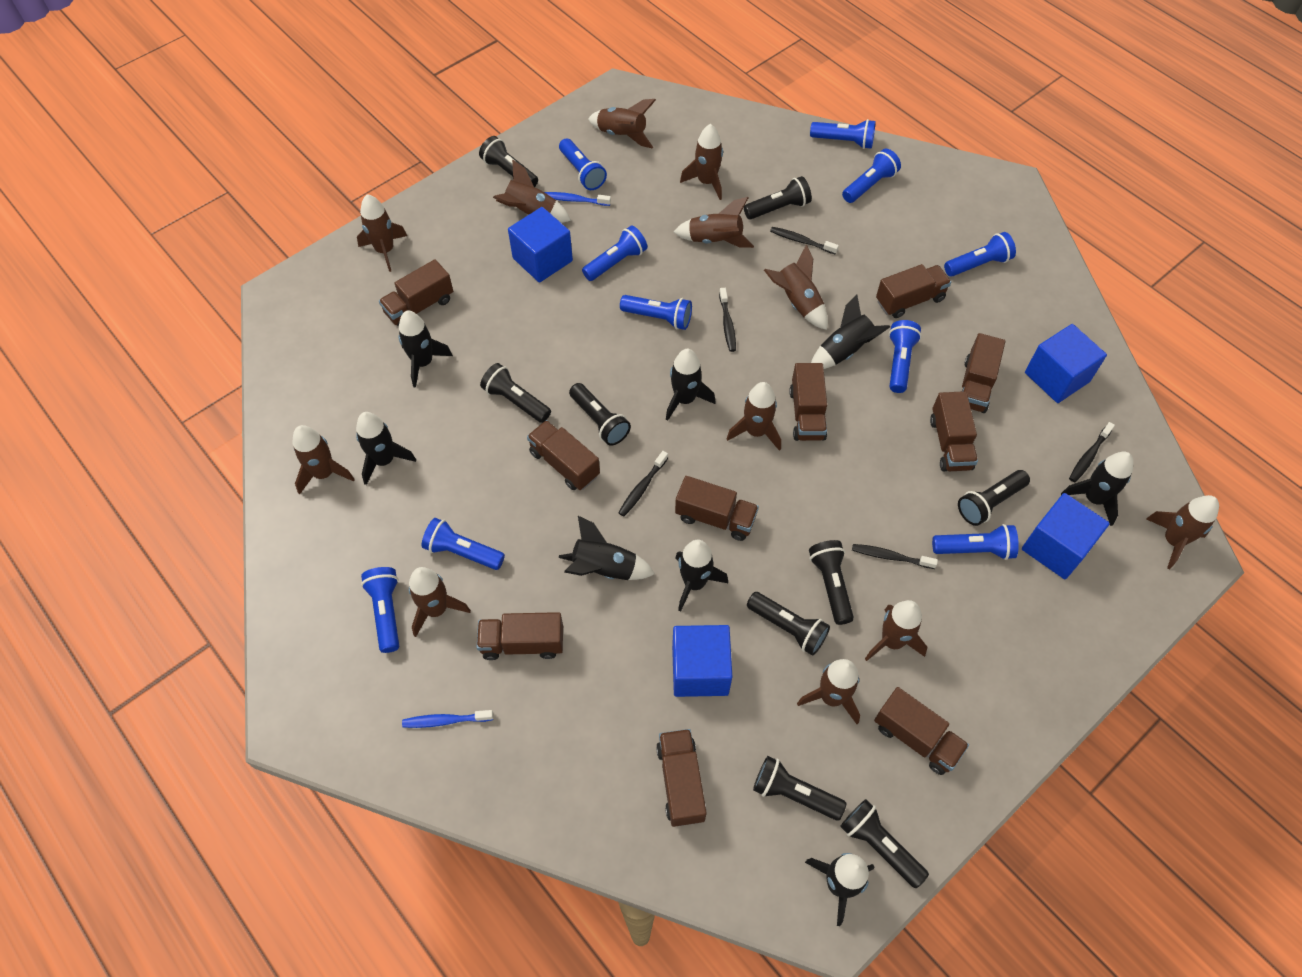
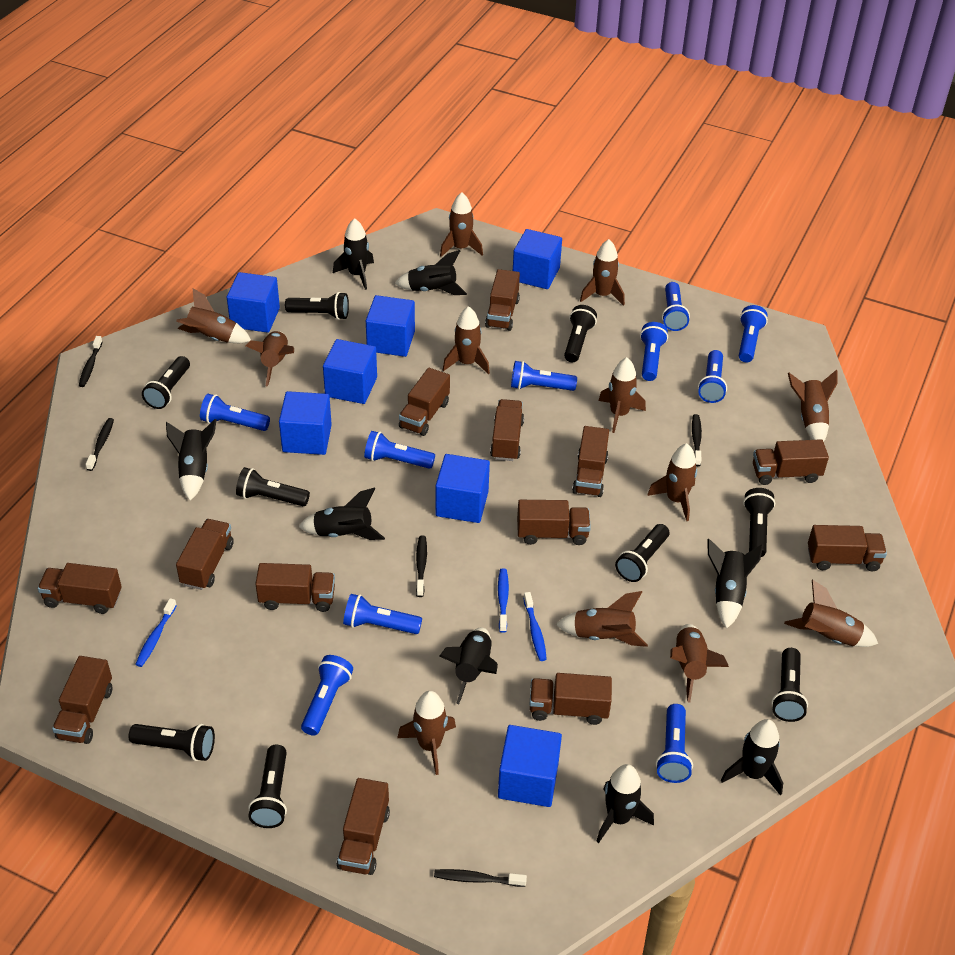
blue cube: [508,207,573,283] [672,625,733,697] [1022,493,1110,579] [1025,324,1107,403] = 4 -> [226,272,280,333] [279,391,332,455] [323,339,377,404] [366,295,415,357] [435,454,490,523] [498,725,562,807] [513,229,562,289] = 7
blue toothbrush: [402,710,493,728] [544,192,611,206] = 2 -> [135,598,177,667] [498,568,509,633] [523,592,547,661] = 3
brown truck: [379,259,453,327] [477,612,563,660] [527,420,600,490] [656,729,707,827] [675,476,759,541] [789,363,827,441] [874,687,969,775] [876,264,951,318] [930,391,978,472] [961,333,1005,413] = 10 -> [38,563,122,614] [52,656,112,744] [176,519,234,590] [255,563,335,612] [337,778,390,875] [399,368,450,436] [485,269,520,331] [490,399,524,461] [517,500,591,545] [530,673,612,725] [572,426,609,497] [753,439,829,485] [808,525,887,571] = 13

